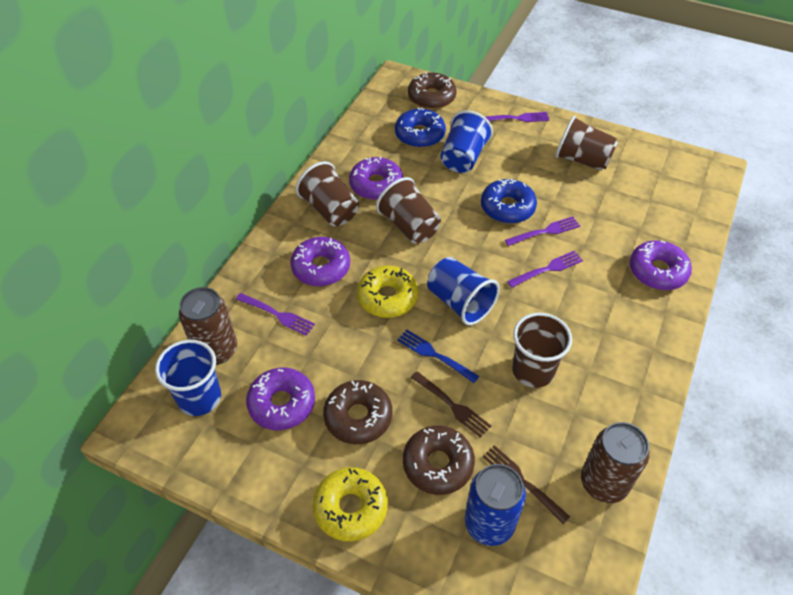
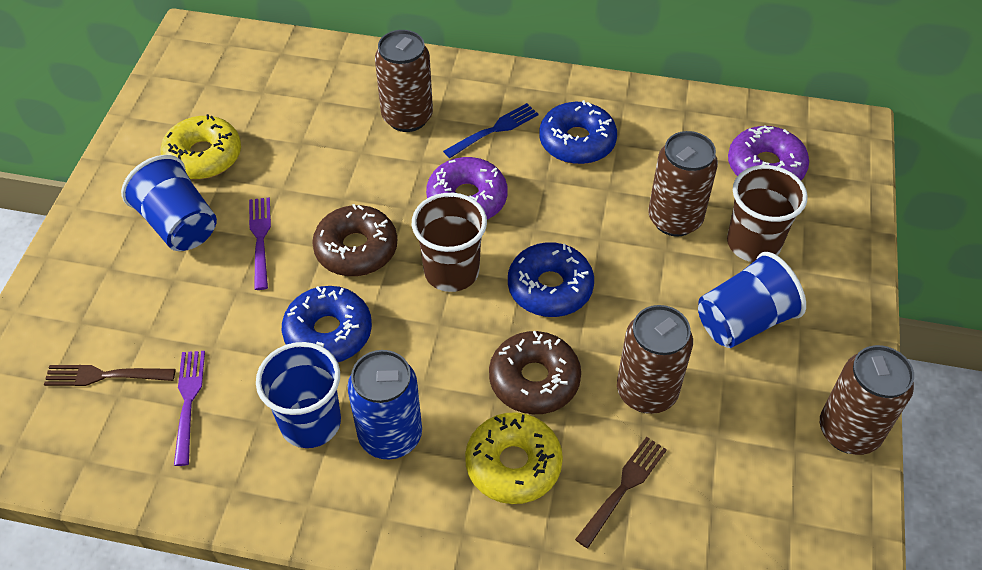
blue donut: [395,107,446,148] [481,179,537,224] = 2 -> [282,286,372,362] [508,242,594,317] [539,100,617,164] = 3
brown can: [179,287,237,365] [581,422,650,503] = 2 -> [375,30,433,132] [617,305,693,414] [648,131,718,237] [820,345,914,455] = 4
brown cup: [296,161,359,226] [376,177,441,244] [512,313,572,388] [555,116,618,171] = 4 -> [412,193,487,292] [727,165,808,262] = 2
brown donut: [323,380,392,444] [403,426,475,495] [408,72,456,109] = 3 -> [312,204,397,276] [489,331,581,414] = 2
purple donut: [246,367,315,430] [290,237,350,286] [349,156,403,200] [630,240,692,290] = 4 -> [426,157,508,220] [728,125,809,180] = 2
purple fork: [236,293,315,336] [485,112,549,122] [505,216,580,246] [507,251,583,288] = 4 -> [174,351,205,466] [249,197,271,290] = 2

